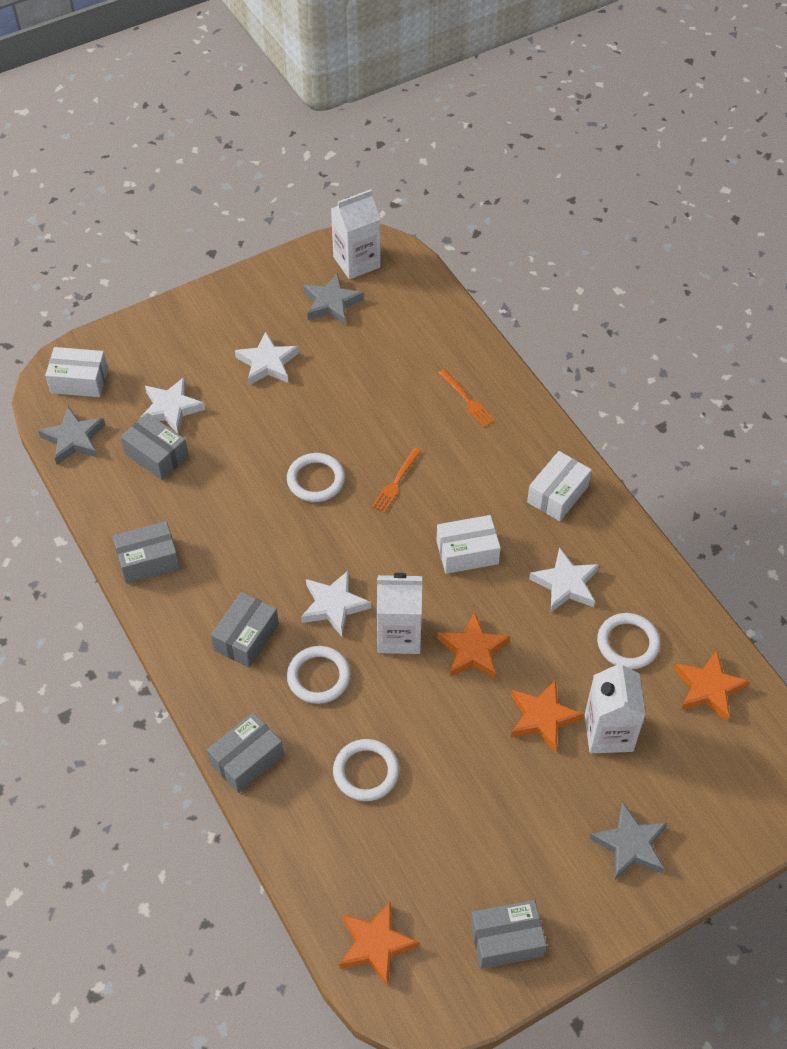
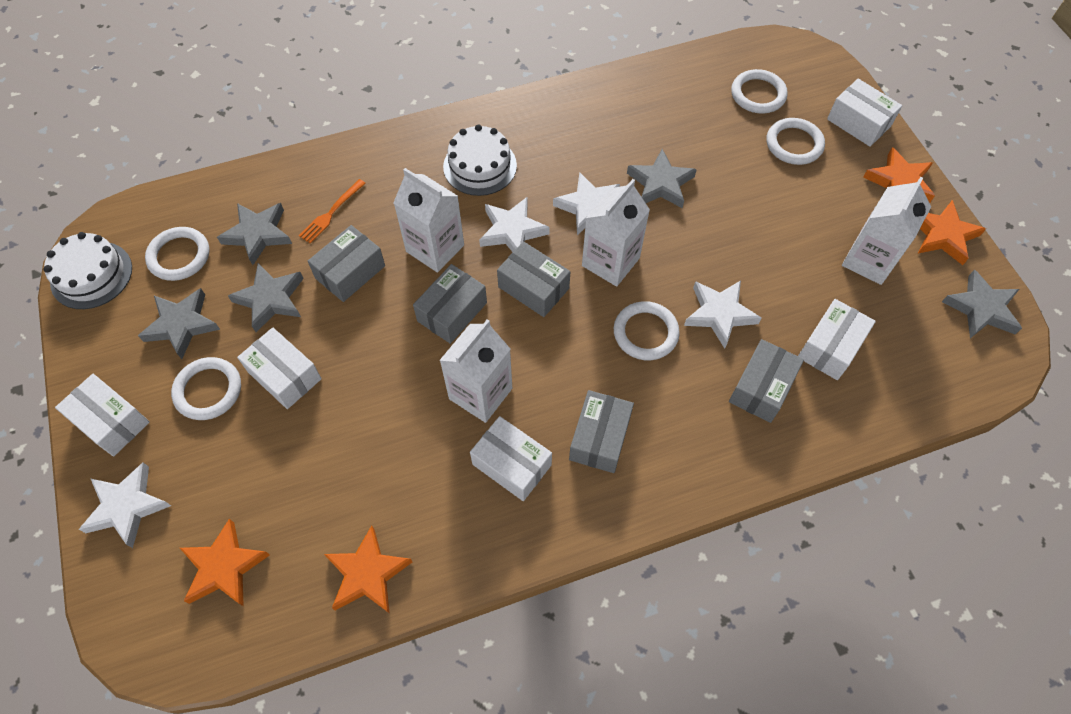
grey star: [38,407,105,465] [303,273,364,325] [589,802,667,881] = 3 -> [138,288,220,359] [217,203,292,265] [228,263,304,332] [627,149,697,208] [942,269,1022,338] = 5
orange fork: [372,447,422,513] [439,369,495,427] = 2 -> [299,179,366,244] = 1
white box: [45,347,108,397] [436,515,501,574] [527,451,592,521] = 3 -> [55,374,150,456] [237,328,322,409] [470,416,552,501] [798,299,876,380] [827,79,902,147] = 5
white cake: none = 0 -> [44,232,132,309] [443,124,517,196] = 2
white carton: [331,189,381,279] [377,573,422,654] [585,660,646,753] = 3 -> [394,168,464,273] [439,319,512,423] [582,179,650,287] [842,177,931,285] = 4
white ring: [287,453,345,502] [287,646,351,704] [333,739,399,801] [597,613,660,669] = 4 -> [145,227,209,281] [171,357,241,420] [614,301,680,360] [731,69,788,114] [767,118,825,165] = 5

